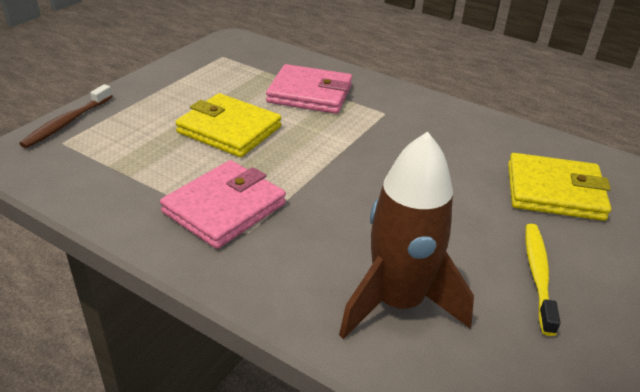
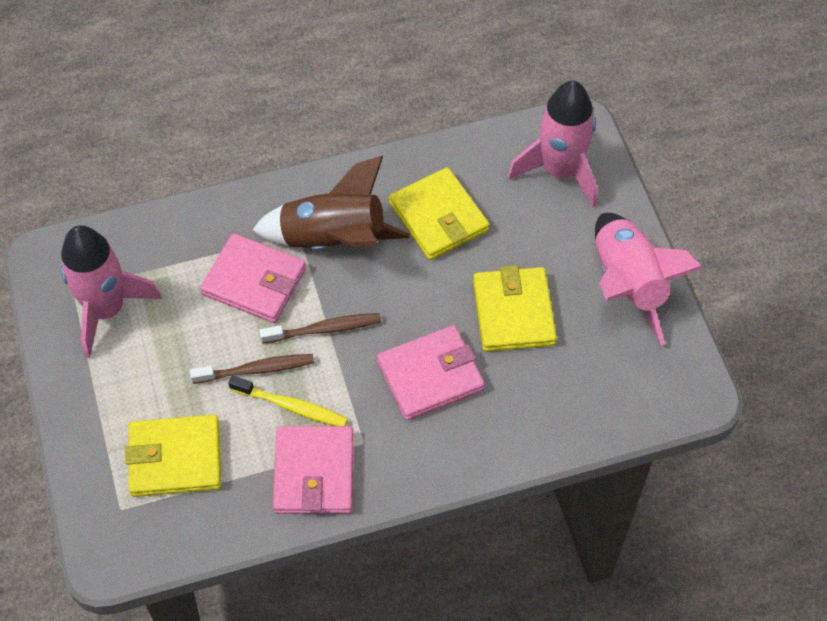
brown toothbrush: [19,84,112,148] = 1 -> [190,354,314,384] [259,313,381,344] = 2
pink rocket: none = 0 -> [61,225,162,358] [508,81,597,207] [595,213,704,346] = 3
pink wallet: [160,160,286,249] [266,64,352,114] = 2 -> [200,233,306,323] [273,426,354,514] [377,325,485,420] = 3
yellow wallet: [175,93,281,157] [508,153,611,221] = 2 -> [125,415,221,497] [389,167,489,260] [473,265,557,352] = 3

